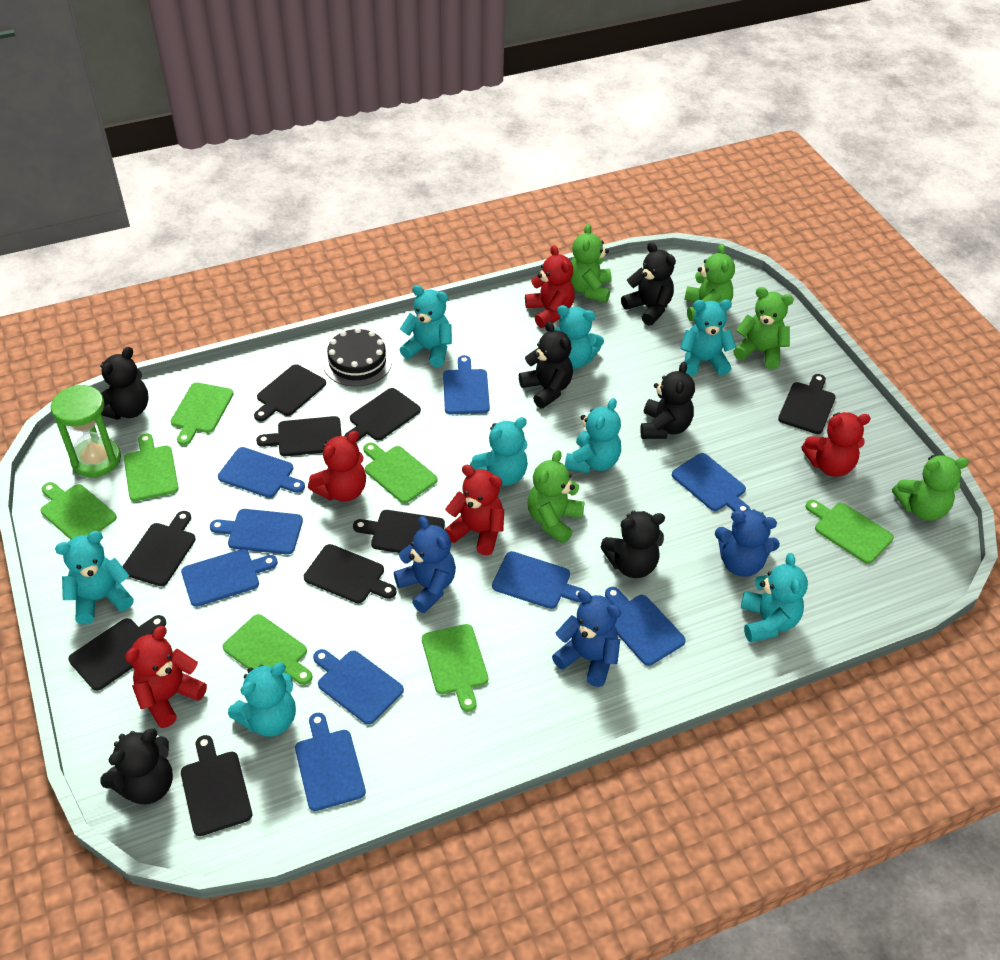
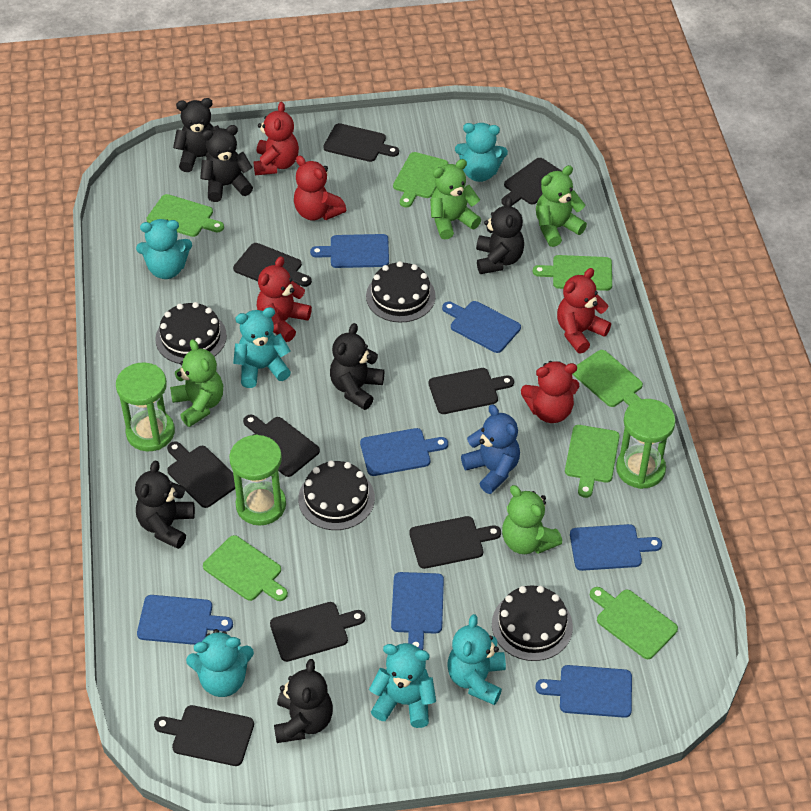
black cake: [323,328,392,386] = 1 -> [155,302,227,364] [298,460,375,530] [366,261,436,323] [492,585,573,661] = 4
blue cutting board: [181,549,278,607] [210,509,303,555] [218,447,305,498] [295,713,366,811] [313,649,404,725] [443,355,490,414] [492,551,586,609] [605,587,686,666] [672,453,751,512] = 9 -> [137,595,233,645] [310,234,389,268] [360,428,448,476] [391,572,444,650] [442,301,521,353] [535,665,632,718] [570,524,662,571] = 7
blue teddy bear: [394,516,456,613] [552,590,621,687] [715,509,780,577] = 3 -> [461,404,520,494] = 1
green hourglass: [51,385,121,477] = 1 -> [116,362,175,451] [229,434,286,525] [616,399,676,489] = 3
green teddy bear: [528,450,585,544] [570,224,611,303] [684,244,735,321] [733,287,794,369] [892,455,969,521] = 5 -> [170,339,223,427] [430,159,481,240] [502,485,562,554] [536,165,587,247] = 4
turquoise teddy bear: [55,531,134,625] [228,663,296,737] [400,285,452,367] [470,417,528,486] [554,305,604,369] [565,398,621,473] [680,300,736,376] [741,553,808,642] = 8 -> [136,219,192,279] [186,629,254,697] [233,307,291,388] [369,643,436,728] [447,614,506,705] [455,123,508,182] = 6

